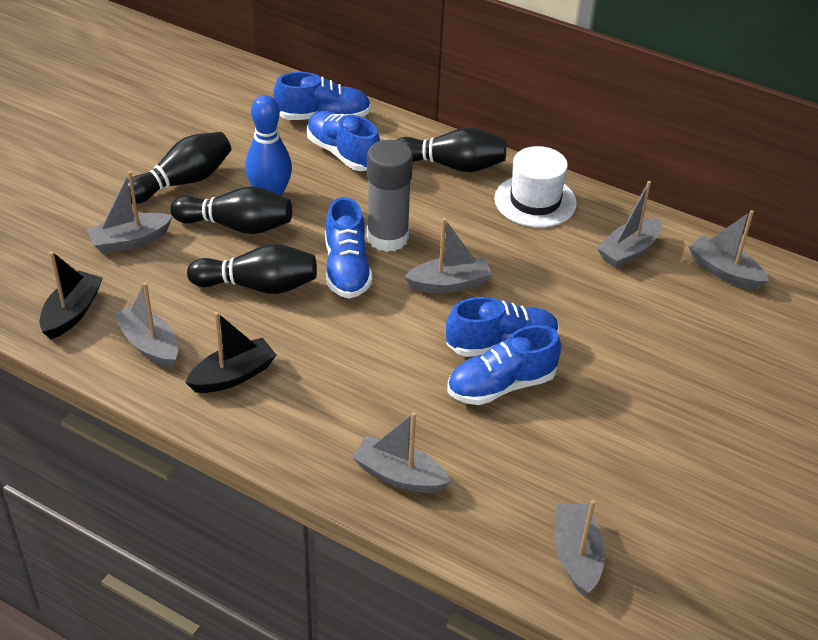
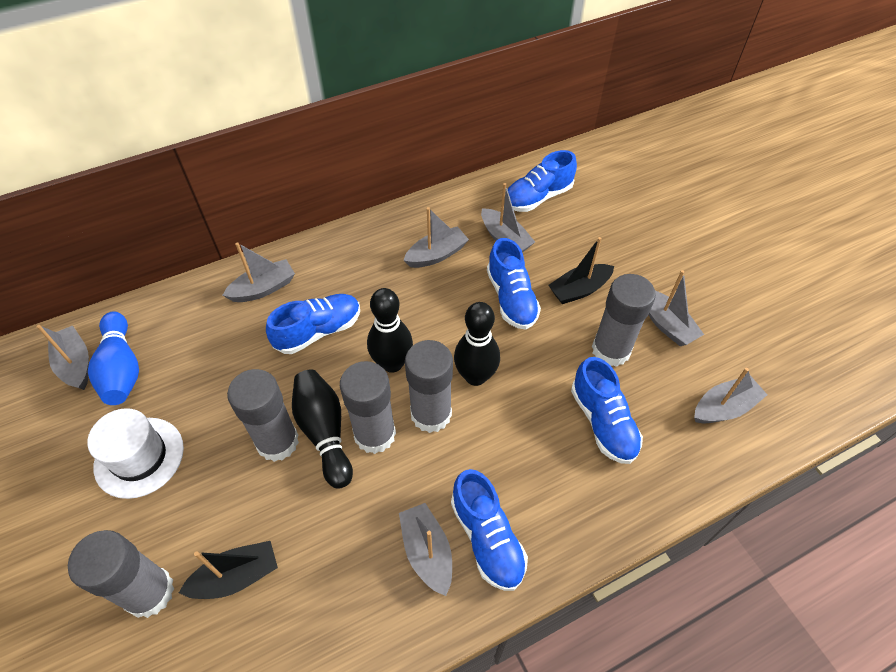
black bowling pin: [128,132,231,204] [170,186,292,234] [187,244,317,294] [397,127,506,172] = 4 -> [292,369,353,489] [367,288,413,373] [454,302,500,386] = 3
grey glue stick: [367,140,413,252] = 1 -> [68,530,175,618] [227,369,299,462] [340,361,396,454] [405,340,453,433] [592,274,656,367] = 5

